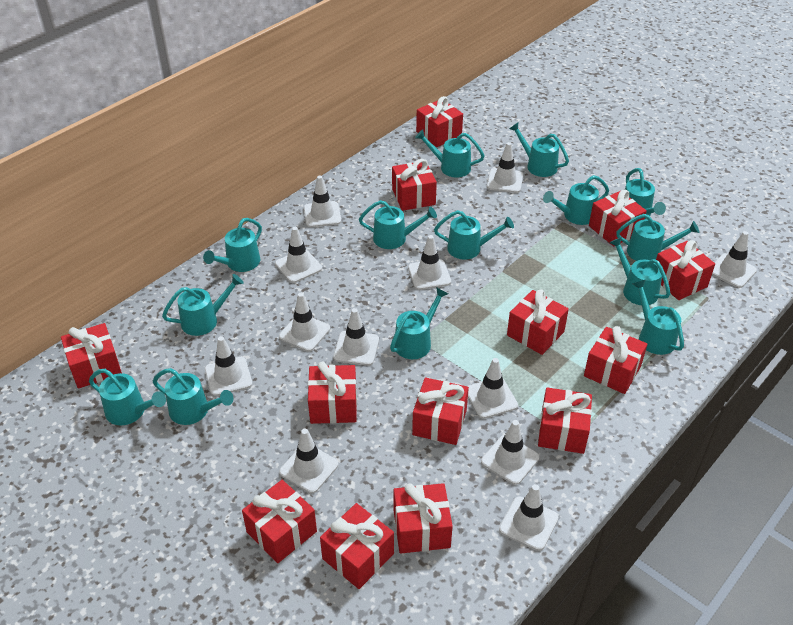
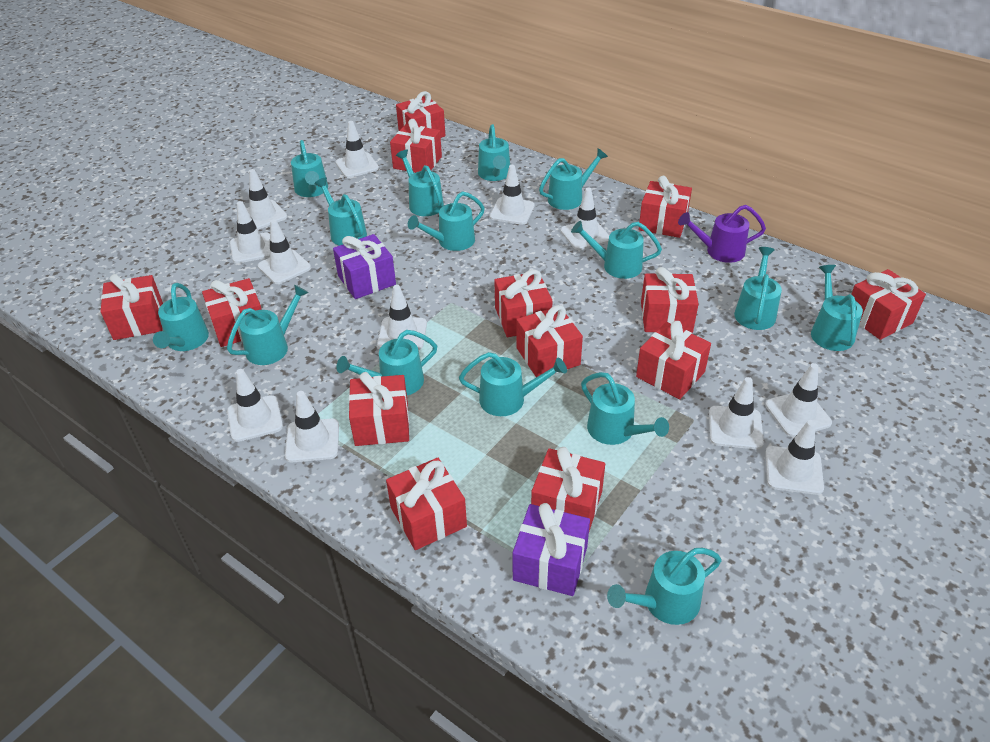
purple gift: none = 0 -> [333,234,396,299] [513,503,590,596] = 2
purple watering can: none = 0 -> [678,205,766,263] = 1
turquoise watering can: [89,369,166,425] [153,368,233,425] [162,274,244,336] [203,218,262,272] [359,200,437,249] [390,287,448,359] [415,129,485,177] [434,210,514,260] [509,123,569,177] [543,175,609,225] [609,237,670,305] [616,214,699,261] [625,168,666,219] [632,279,684,355] = 14 -> [153,283,209,351] [227,285,309,365] [291,140,328,197] [314,177,367,246] [336,330,437,395] [396,150,444,216] [408,191,485,251] [459,352,567,416] [478,124,510,181] [539,148,608,210] [571,221,662,279] [581,372,669,445] [607,548,722,625] [734,247,782,330] [811,265,863,351] = 15

